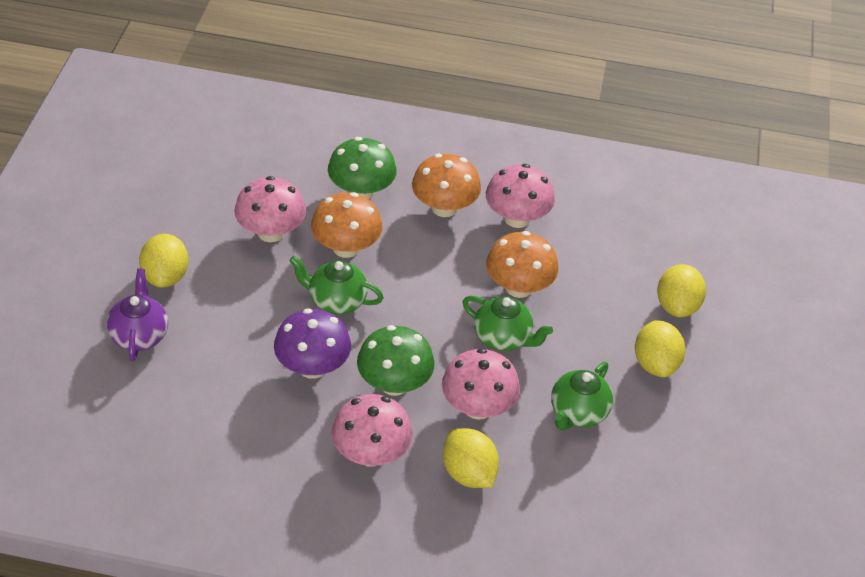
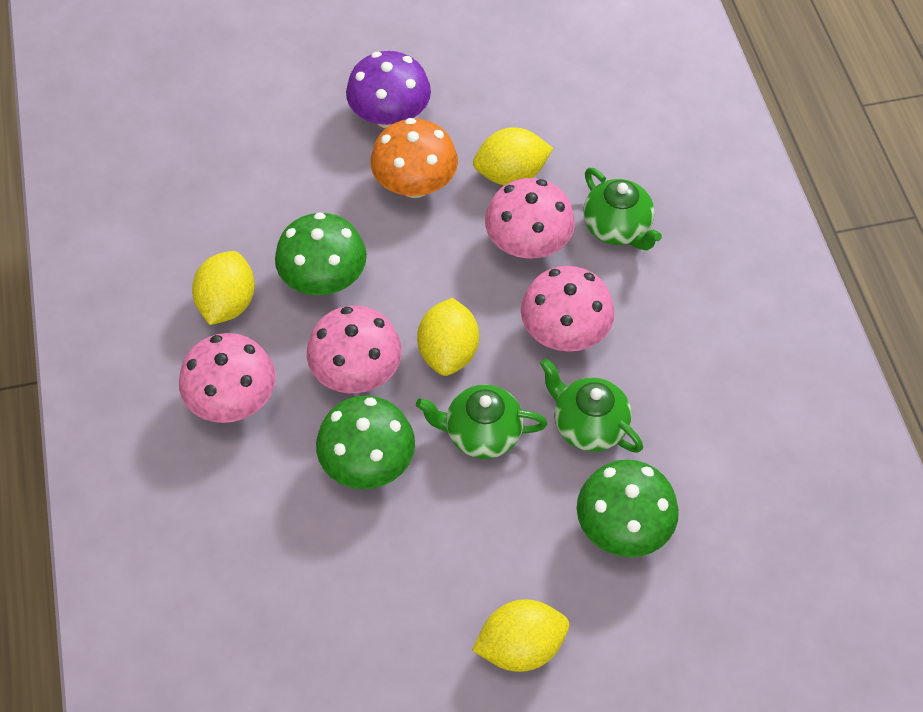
green mushroom: [328,137,397,199] [357,325,435,396] = 2 -> [275,213,367,295] [316,396,415,489] [577,460,679,557] = 3
orange mushroom: [311,192,383,258] [412,154,481,217] [486,231,558,298] = 3 -> [370,118,458,198] = 1
purple teapot: [107,269,168,361] = 1 -> none = 0

